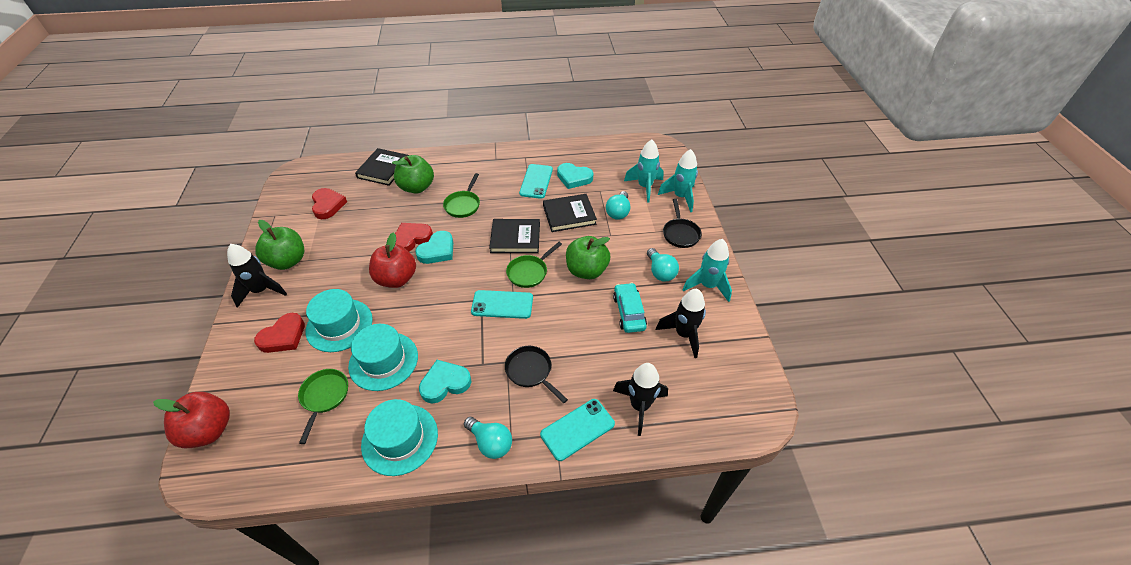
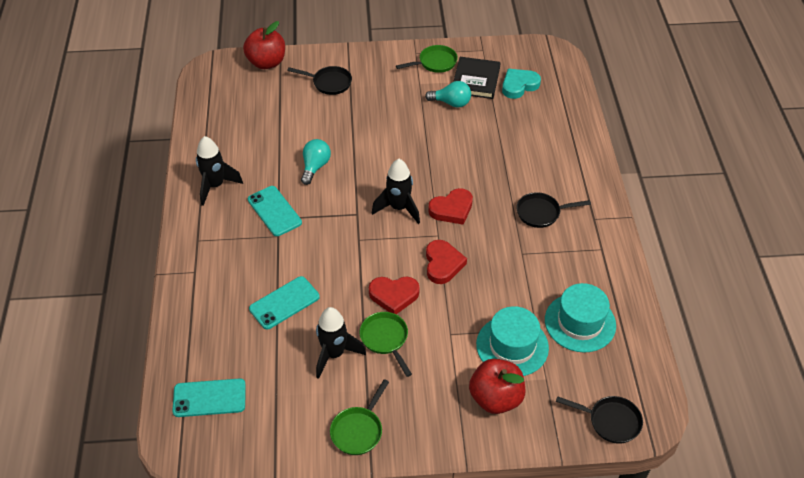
black book: [355,148,409,186] [489,219,540,253] [543,194,597,232] = 3 -> [453,57,500,99] = 1
black pan: [505,346,568,403] [663,199,702,248] = 2 -> [287,66,352,95] [516,192,591,228] [556,396,643,444] = 3
green apple: [255,220,304,270] [392,155,434,194] [566,236,610,279] = 3 -> none = 0
turquoise car: [613,283,647,333] = 1 -> none = 0
turquoise hat: [306,289,373,352] [348,324,418,391] [361,399,438,476] = 3 -> [476,306,549,376] [545,283,616,352] = 2
turquoise heart: [415,231,453,264] [419,360,471,403] [557,163,593,189] = 3 -> [502,69,541,99] = 1
turquoise light bulb: [464,417,512,459] [606,191,630,220] [647,248,679,281] = 3 -> [301,139,331,185] [425,81,471,108] = 2
turquoise rocket: [624,139,664,203] [658,149,698,212] [682,239,732,302] = 3 -> none = 0

